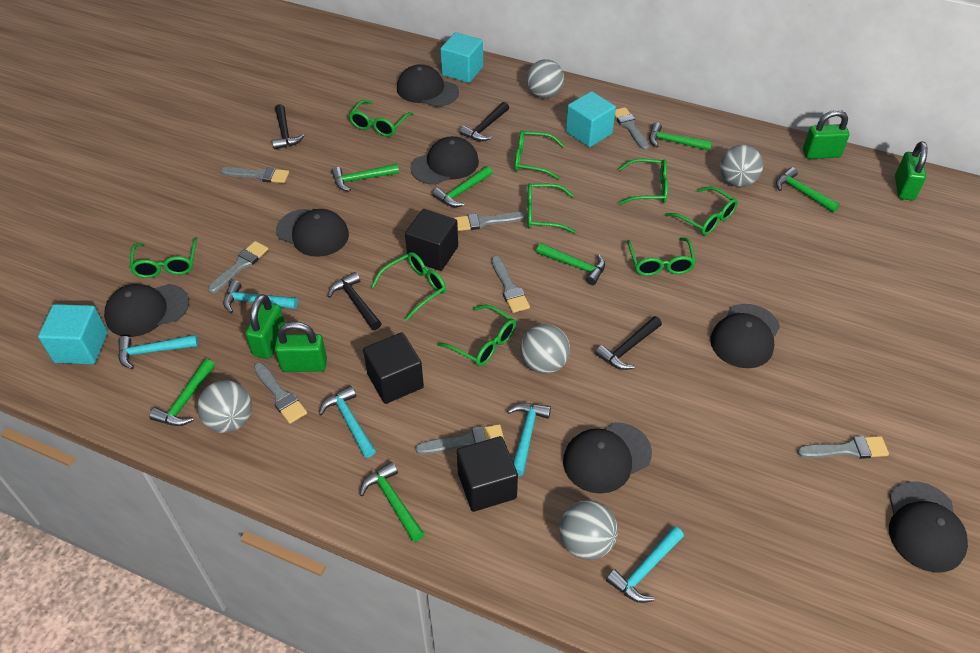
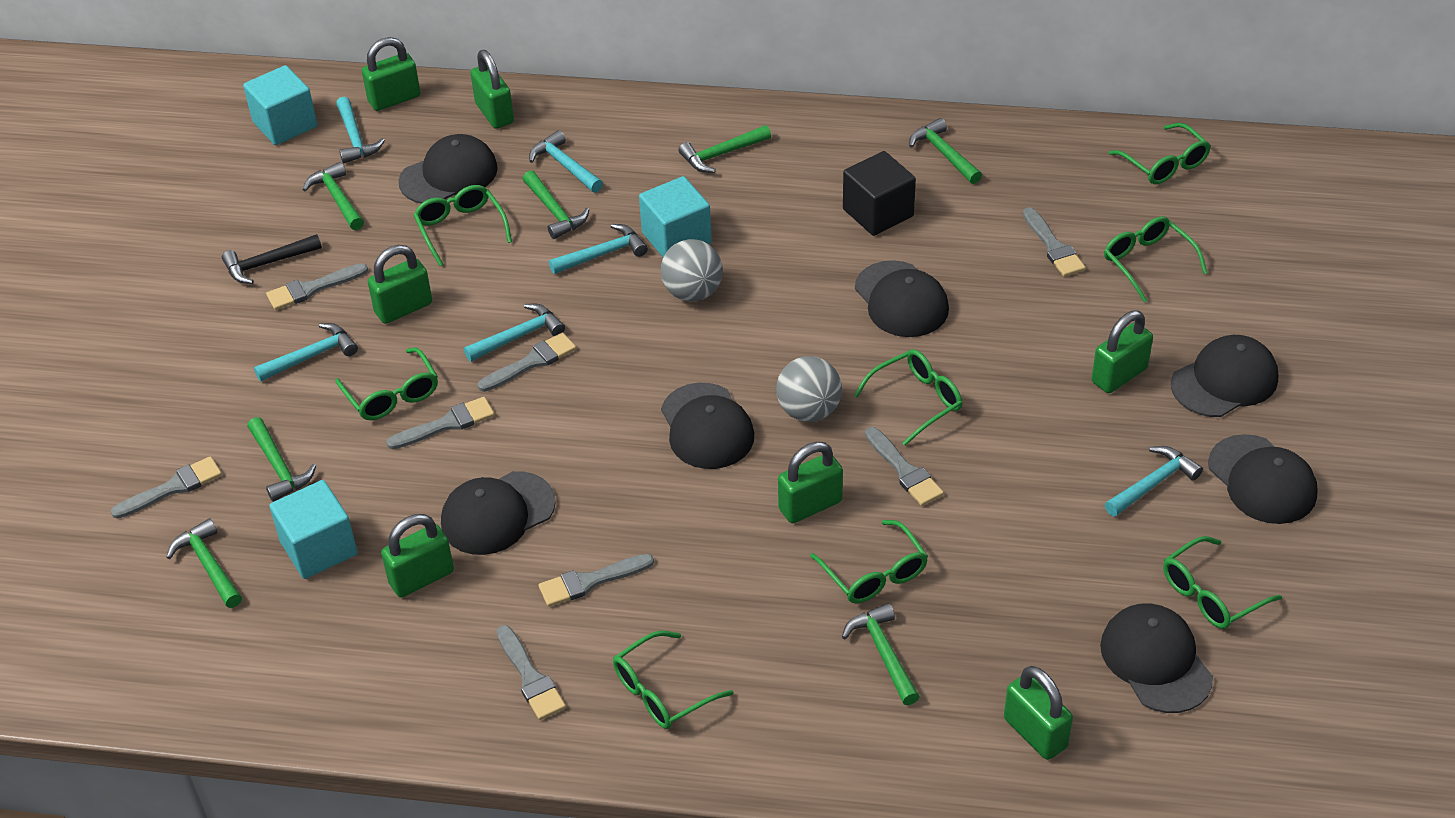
black cube: [363,332,424,404] [405,209,458,271] [457,436,518,512] = 3 -> [843,151,916,236] = 1
black hammer: [272,104,305,150] [328,272,382,330] [460,102,509,141] [595,316,662,370] = 4 -> [222,234,322,284] = 1
green glasses: [130,237,197,278] [349,100,414,137] [371,252,446,321] [437,305,516,366] [515,130,564,180] [528,183,576,234] [618,159,668,205] [627,237,696,276] [665,186,738,235] = 9 -> [335,348,438,420] [414,185,512,266] [613,631,733,729] [810,520,928,603] [854,349,962,446] [1104,216,1207,302] [1108,123,1211,184] [1163,536,1282,629] = 8
green padlock: [245,294,285,359] [275,322,327,372] [803,110,850,159] [895,141,928,200] = 4 -> [362,37,421,111] [368,245,432,324] [381,514,454,598] [470,50,514,129] [778,442,843,523] [1004,666,1073,760] [1092,310,1153,393] = 7
grey ball: [197,380,252,433] [520,324,570,374] [526,59,564,98] [560,500,618,560] [720,145,763,187] = 5 -> [661,239,723,301] [776,356,842,422] = 2
turquoise hammer: [118,335,198,369] [223,280,298,313] [319,386,376,458] [507,403,551,476] [606,526,684,603] = 5 -> [254,323,358,382] [336,97,385,163] [464,304,565,362] [529,130,603,193] [549,224,648,274] [1105,446,1203,517] = 6

